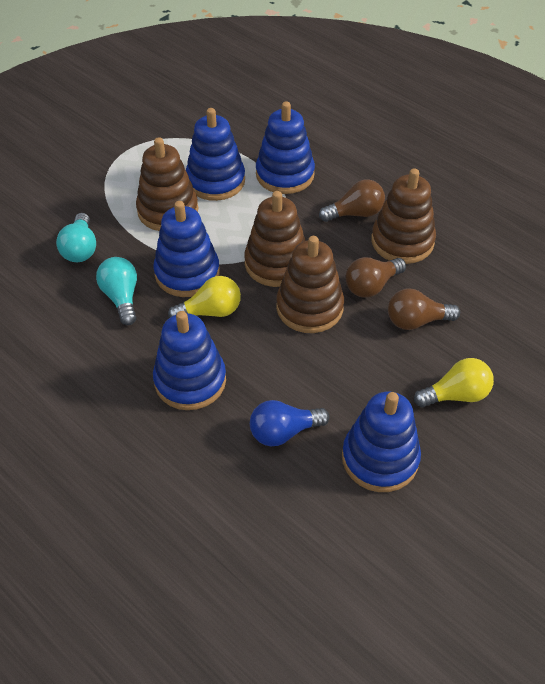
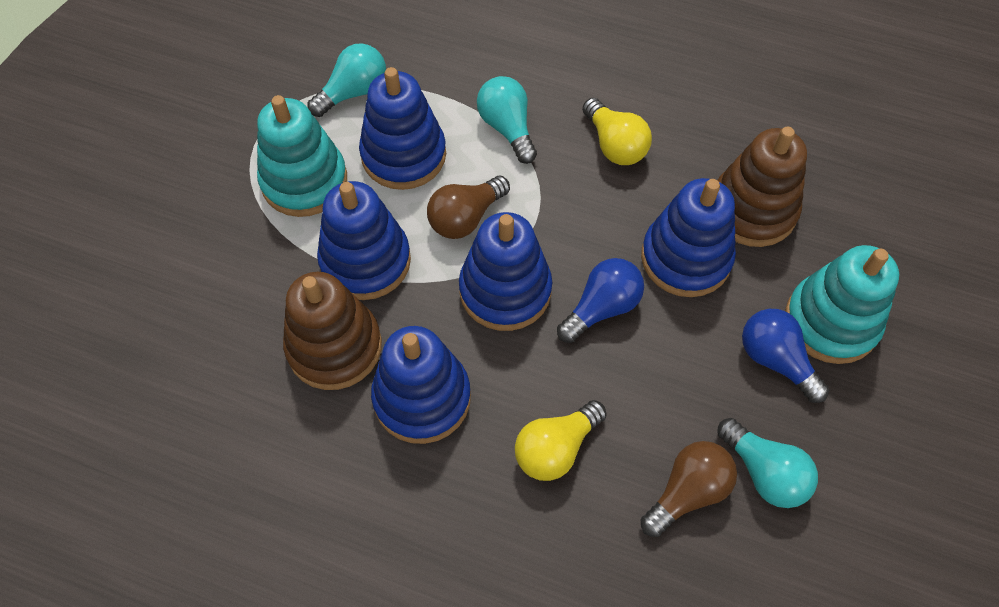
blue light bulb: [250,400,329,446] = 1 -> [557,258,644,343] [742,309,829,403] = 2
brown light bulb: [319,179,385,222] [345,257,406,298] [388,288,460,330] = 3 -> [427,176,510,239] [640,441,737,537] = 2
brown stacking toy: [136,137,198,231] [244,191,306,287] [276,236,344,333] [371,168,436,264] = 4 -> [283,272,382,390] [717,127,807,247] = 2
turquoise light bulb: [56,213,96,262] [96,257,137,325] = 2 -> [307,43,386,117] [477,76,537,164] [717,418,818,508] = 3
turquoise stacking toy: none = 0 -> [257,95,347,217] [785,245,899,364] = 2

